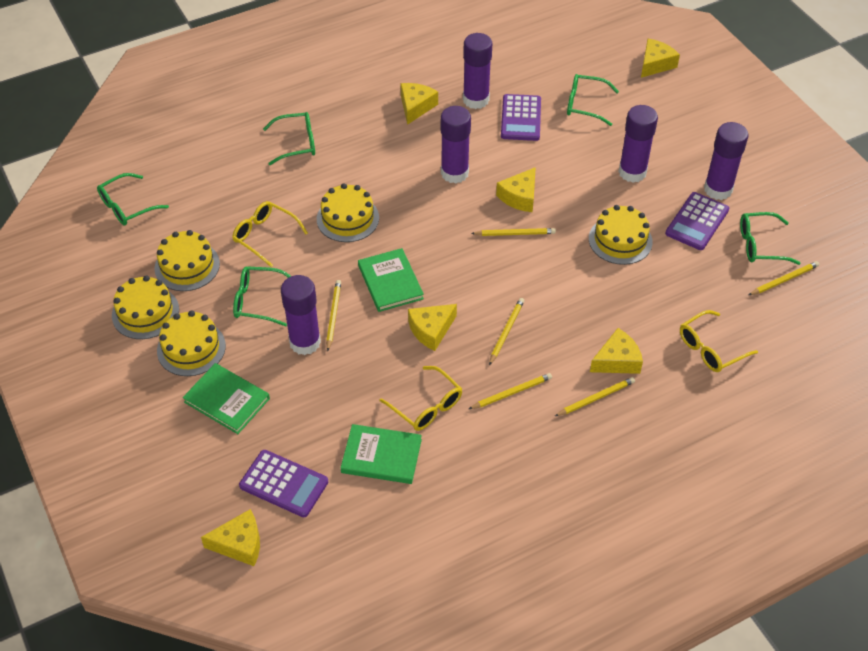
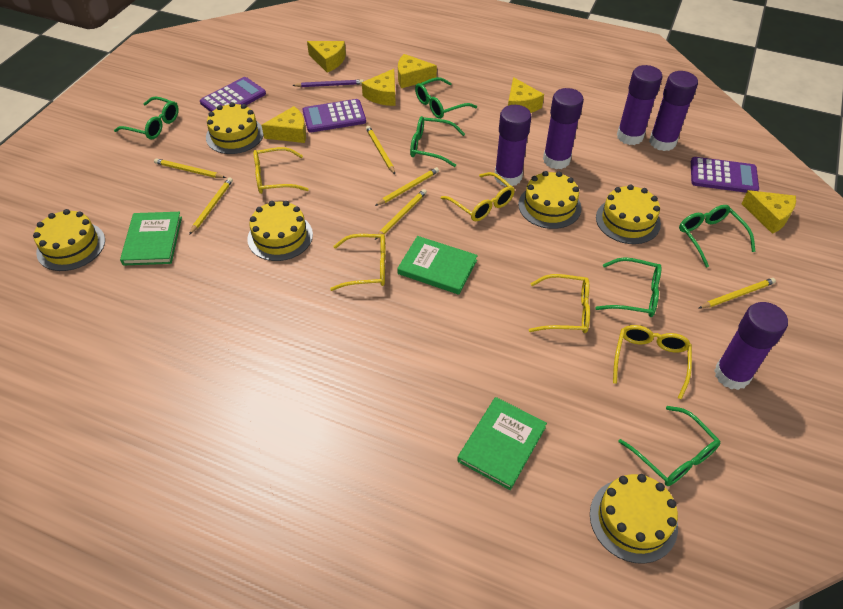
green glasses: [97,173,169,226] [233,266,291,326] [263,112,315,165] [567,74,619,126] [740,212,801,265] = 5 -> [114,96,179,139] [410,116,465,167] [415,77,477,119] [595,257,662,317] [618,406,720,486] [679,205,756,268] = 6
purple pencil: none = 0 -> [292,79,364,87] = 1
yellow cake: [112,275,179,339] [154,230,220,291] [157,310,226,376] [317,183,379,242] [589,205,653,265] = 5 -> [33,209,105,271] [206,102,263,154] [247,201,313,261] [518,171,581,229] [590,474,678,564] [596,185,661,244] = 6
yellow glasses: [232,201,308,267] [379,366,462,431] [680,310,758,372] = 3 -> [253,147,309,194] [330,234,385,291] [441,172,515,221] [529,274,590,333] [613,325,692,399] = 5

